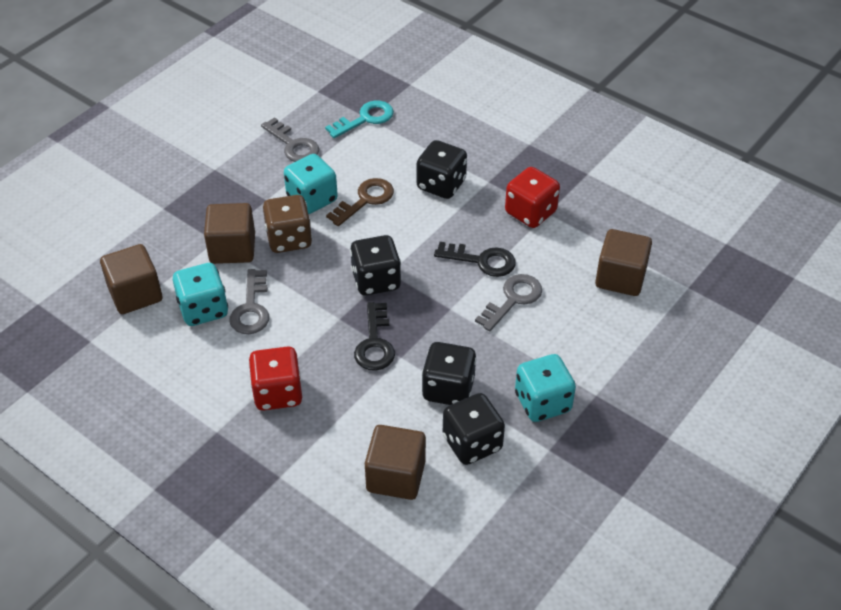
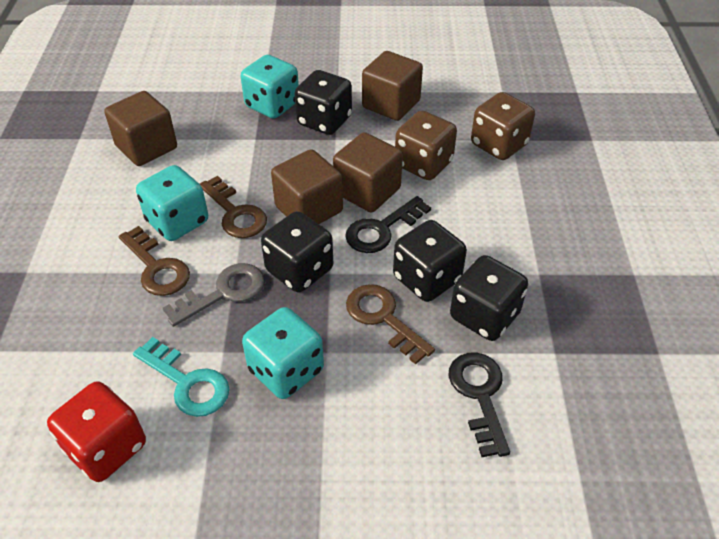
brown dice: [263,195,312,253] = 1 -> [395,111,457,180] [471,92,535,160] = 2
brown key: [326,178,394,226] = 1 -> [119,226,190,296] [200,176,267,238] [346,284,435,365] = 3
grey key: [229,269,269,334] [261,117,319,162] [475,274,542,331] = 3 -> [163,263,265,327] = 1
red dice: [248,346,302,410] [505,167,560,228] = 2 -> [47,381,146,482] = 1

